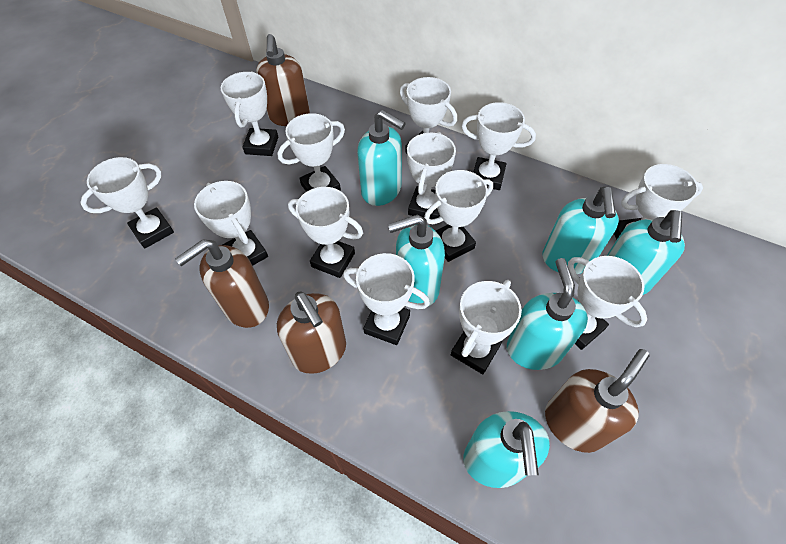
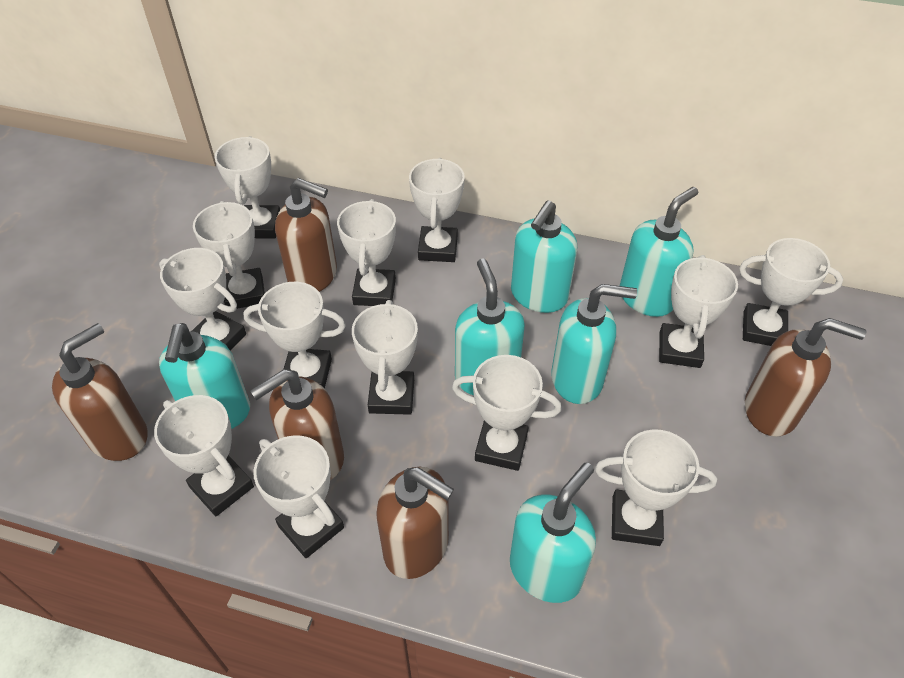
brown soap dispenser: [175,239,269,328] [256,34,310,126] [277,291,346,374] [545,349,649,453] = 4 -> [52,323,148,461] [250,369,344,480] [275,178,337,292] [376,467,454,579] [745,318,866,437] = 5

